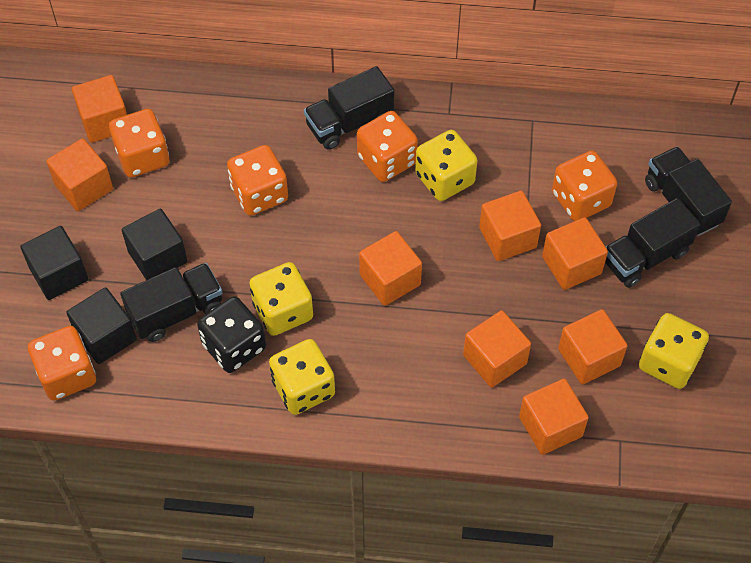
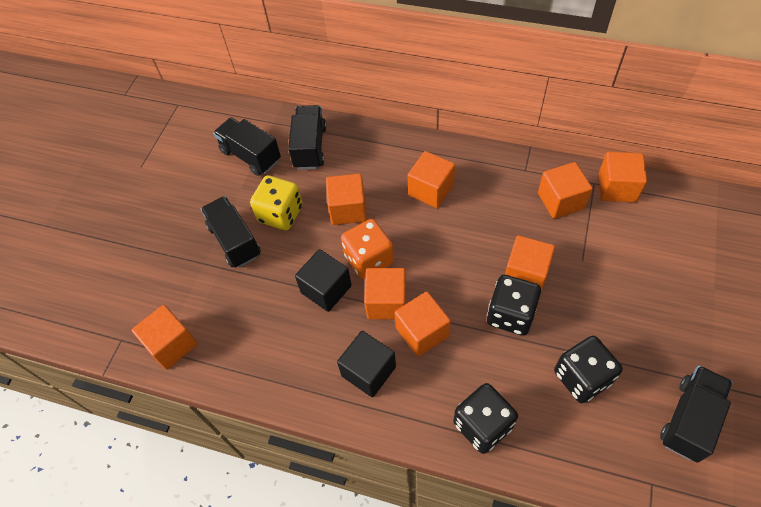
black cube: [20,226,88,300] [67,287,137,364] [122,209,187,280] = 3 -> [295,249,352,312] [337,331,396,397] = 2
black dice: [197,296,266,373] = 1 -> [453,383,518,454] [487,275,541,336] [554,336,623,403] = 3
orange dice: [28,326,96,401] [109,109,169,177] [227,145,288,216] [357,111,418,182] [552,151,617,221] = 5 -> [341,219,394,279] = 1
yellow dice: [249,262,313,336] [269,339,335,415] [415,130,477,201] [639,313,709,389] = 4 -> [250,175,303,231] = 1

